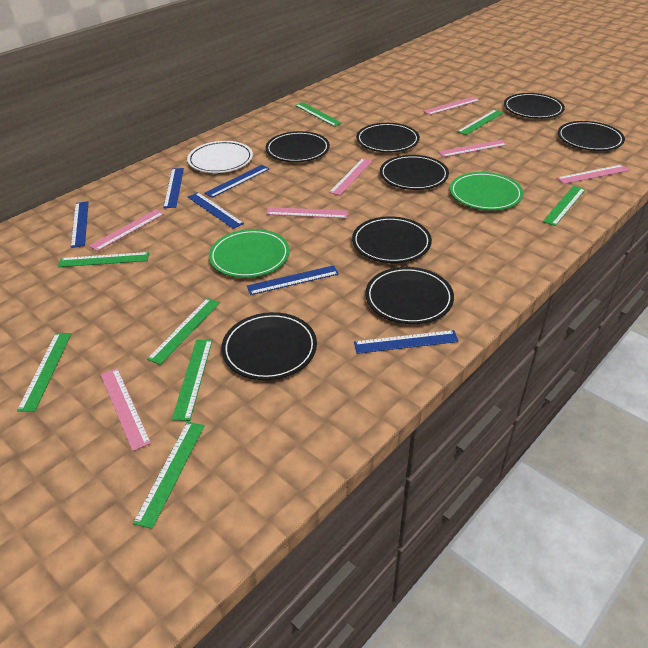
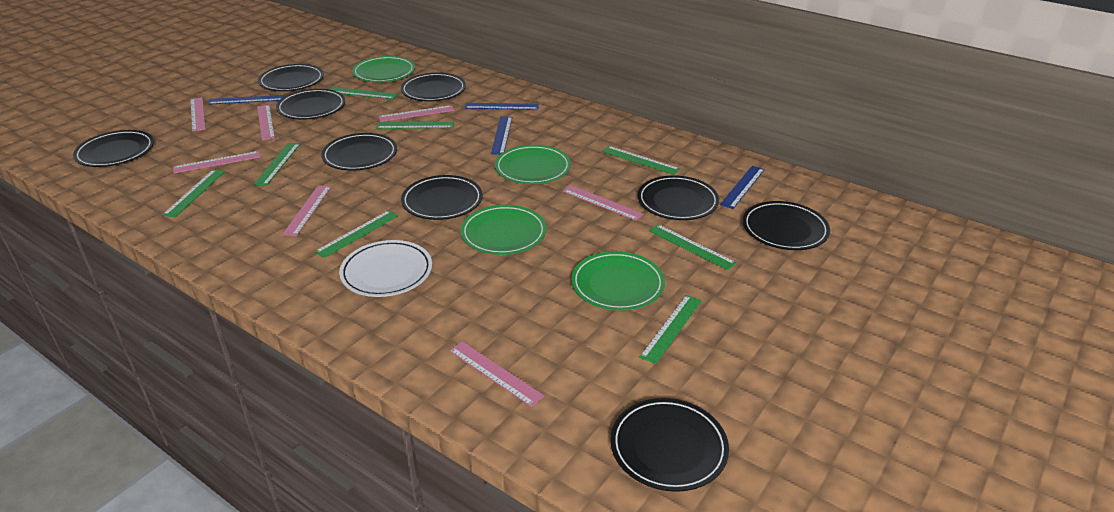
black plate: [221,312,317,380] [266,131,330,162] [352,216,432,263] [356,123,420,152] [365,267,454,324] [380,155,449,190] [504,93,565,119] [558,121,625,151] = 8 -> [73,130,154,167] [258,64,324,91] [276,89,345,120] [321,133,397,171] [401,73,466,101] [401,175,483,220] [610,398,729,492] [638,175,719,220] [743,201,830,250] = 9
blue ruler: [71,201,89,248] [163,168,184,208] [188,192,244,229] [204,165,269,198] [247,265,339,295] [354,330,459,354] = 6 -> [208,95,284,105] [465,103,539,110] [491,117,512,155] [720,166,765,209] = 4
green plate: [209,229,290,278] [450,172,523,210] = 2 -> [352,56,415,82] [460,205,546,255] [495,145,571,184] [571,251,665,311] = 4

